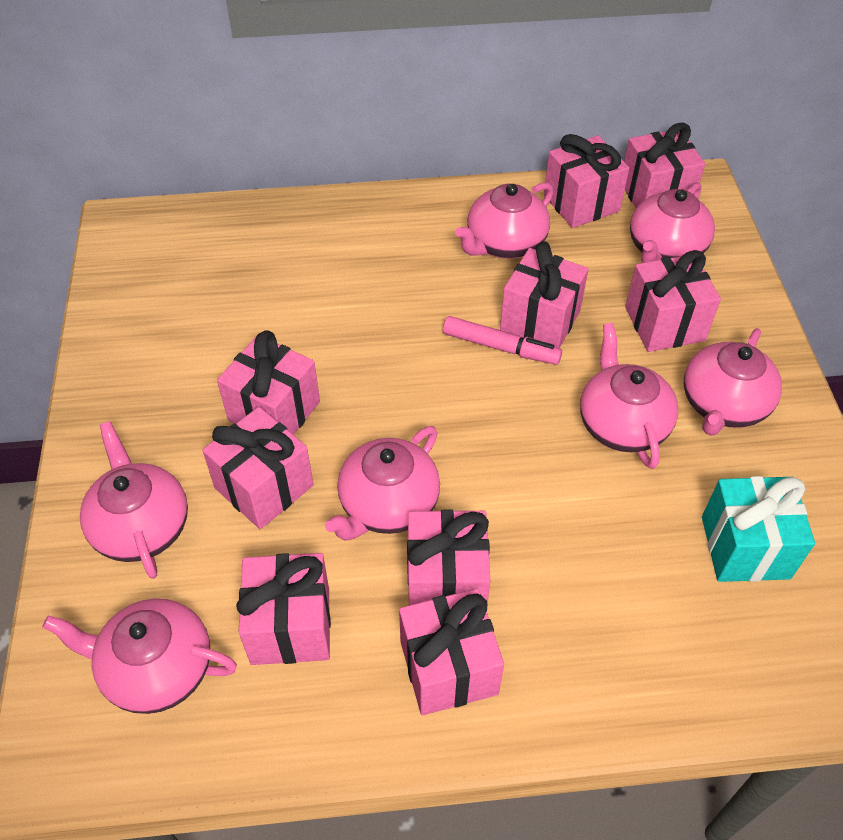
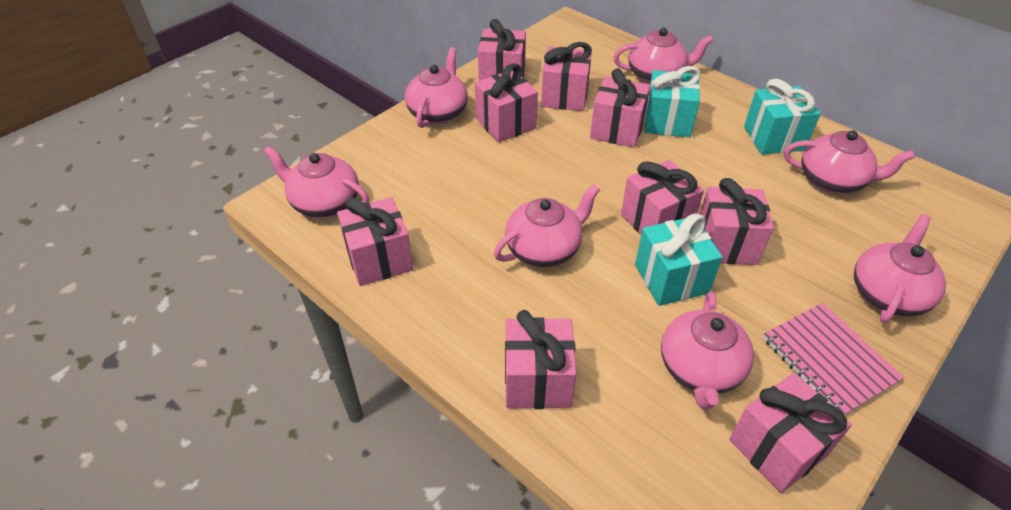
pink marker: [443,316,562,365] = 1 -> none = 0
pink notebook: none = 0 -> [763,303,904,415] = 1
turquoise gift: [702,476,815,582] = 1 -> [635,213,722,306] [645,66,701,138] [744,78,821,155] = 3

